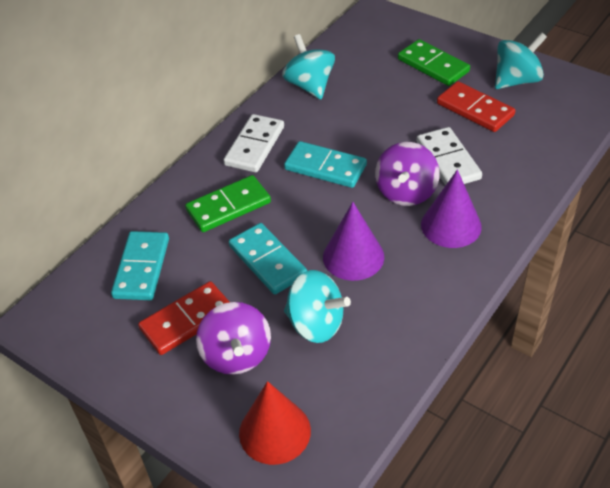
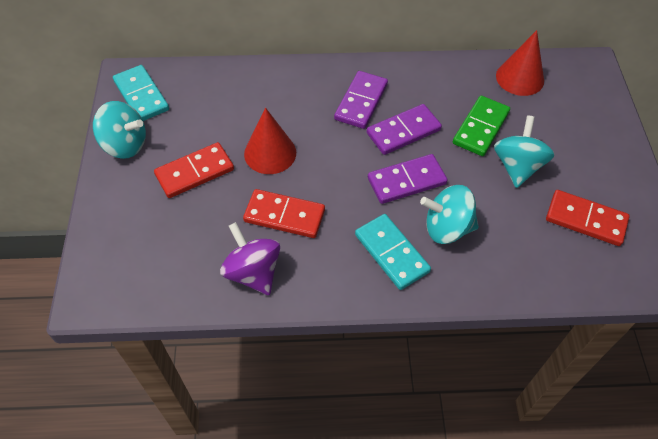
green domino: [185,175,271,232] [398,39,470,86] = 2 -> [453,96,510,156] = 1
purple cone: [323,202,384,281] [421,170,482,248] = 2 -> none = 0
purple domino: none = 0 -> [334,71,388,129] [367,104,442,155] [368,154,447,204] = 3
purple spinning top: [196,302,271,375] [375,142,440,206] = 2 -> [220,222,280,295] = 1
red cone: [239,381,311,465] = 1 -> [244,108,296,174] [496,30,544,96] = 2
red domino: [138,281,230,355] [437,81,515,132] = 2 -> [154,142,234,198] [243,189,325,238] [546,190,630,246] = 3
turquoise domino: [111,231,169,300] [229,223,307,294] [284,141,367,188] = 3 -> [113,65,169,121] [355,214,431,290] = 2
white domino: [223,114,284,172] [417,127,482,186] = 2 -> none = 0

